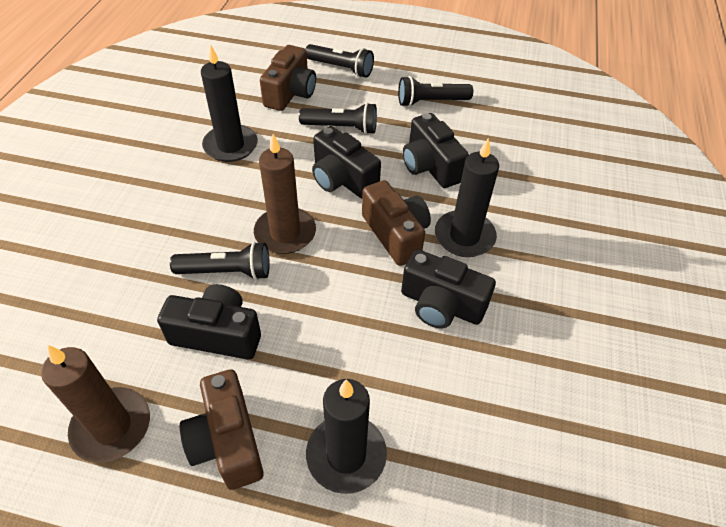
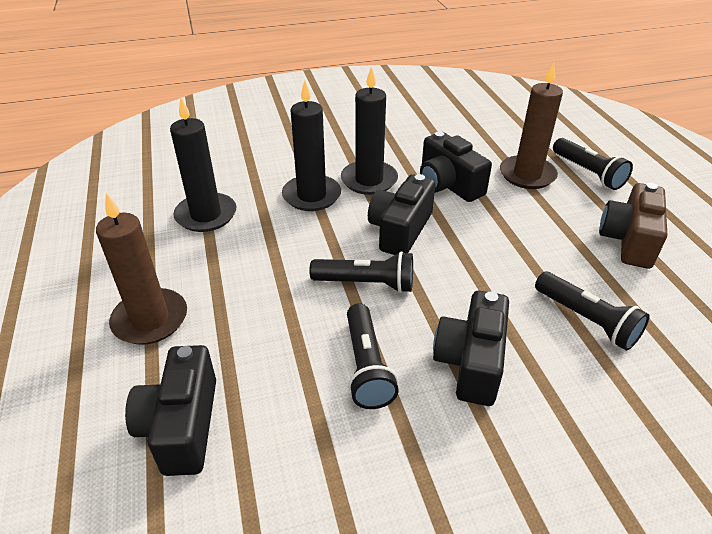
brown camera: [180,369,264,490] [260,45,316,111] [362,180,431,266] = 3 -> [599,183,667,269] = 1

